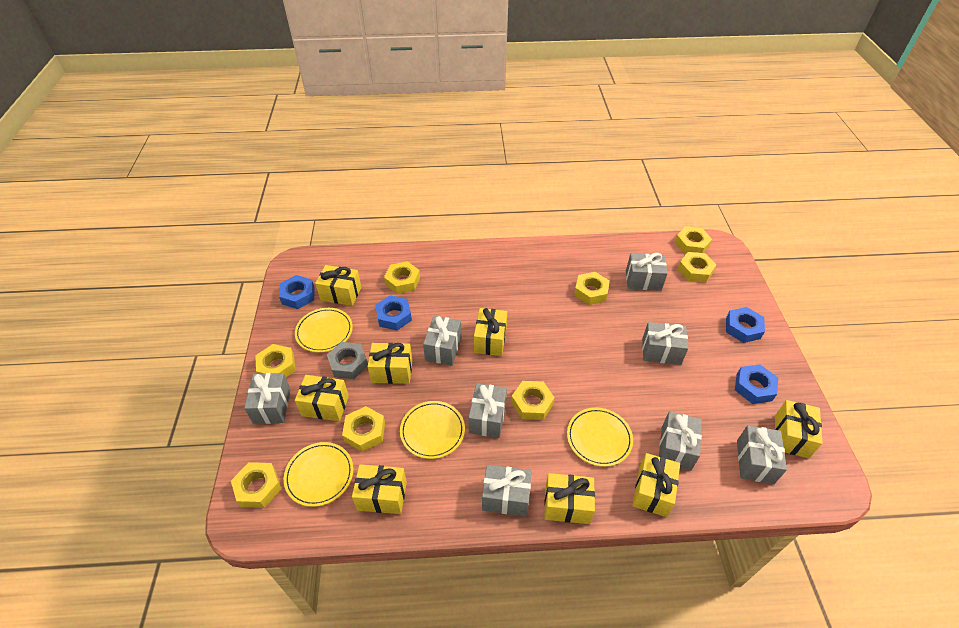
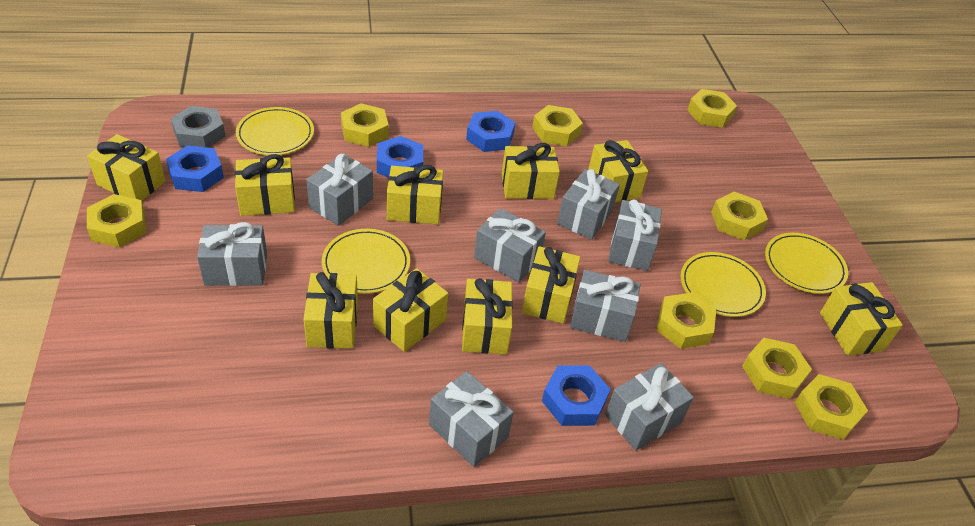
yellow gift: [295,375,349,421] [315,265,361,306] [352,464,407,514] [367,343,413,384] [474,308,507,356] [544,473,595,524] [632,453,680,517] [775,400,822,458] = 8 -> [87,134,166,201] [235,154,295,216] [303,272,358,349] [373,268,448,352] [387,165,443,225] [462,278,513,354] [502,143,560,199] [522,246,580,324] [588,140,648,202] [820,282,903,356] = 10

